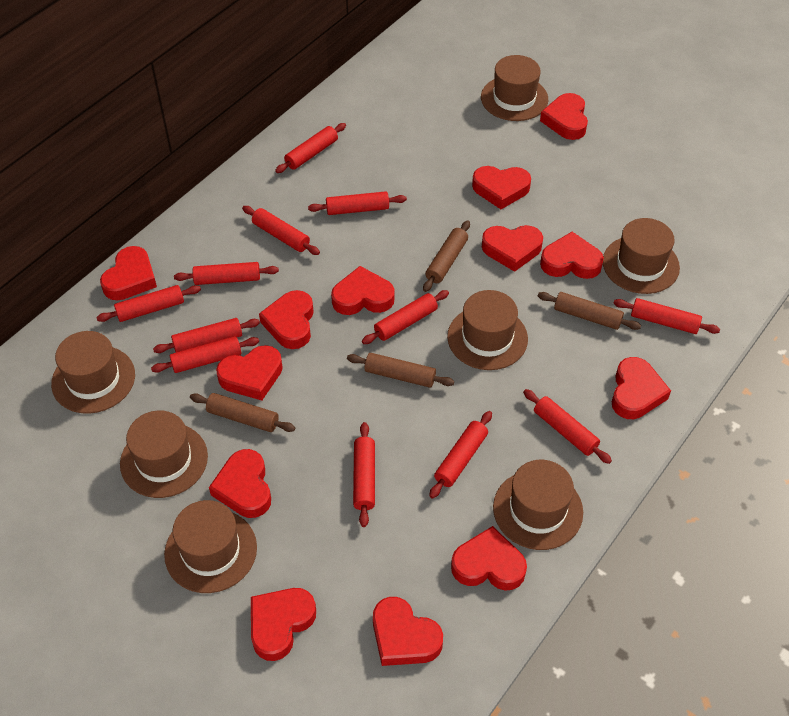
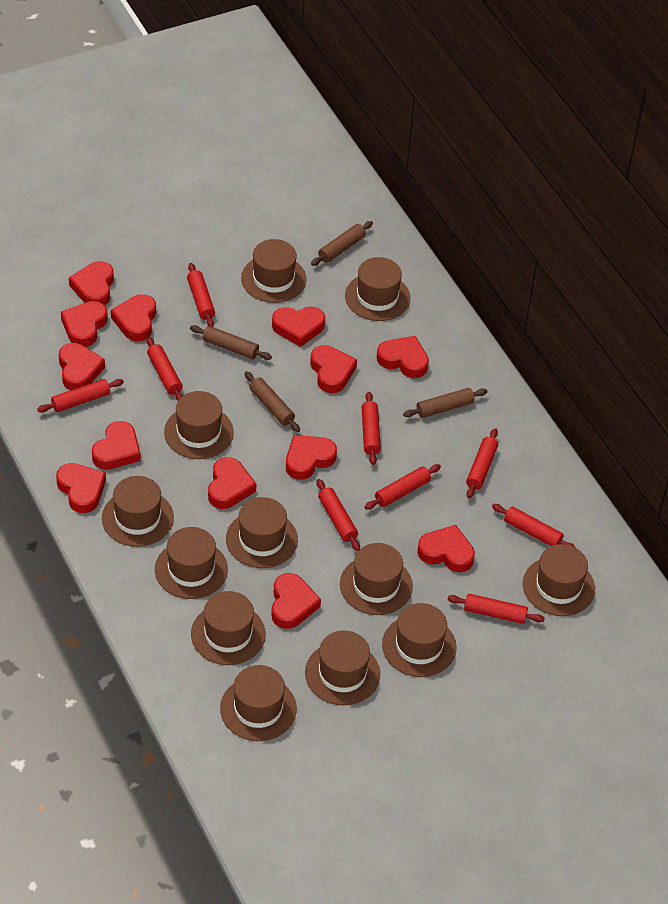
brown hat: [51,331,135,414] [120,410,208,498] [164,500,257,593] [447,290,528,370] [481,55,548,121] [493,460,583,550] [603,218,680,294] = 7 -> [102,476,174,547] [155,527,228,599] [164,391,234,459] [191,591,266,665] [220,665,297,741] [226,497,298,568] [241,239,306,303] [305,630,380,705] [340,543,413,615] [345,257,410,321] [382,603,457,677] [523,544,595,616] = 12
red rolling pin: [96,285,201,322] [151,336,259,373] [153,318,260,353] [174,262,279,285] [242,206,320,255] [275,123,346,173] [308,191,407,215] [353,422,375,527] [362,290,449,344] [429,411,492,499] [523,389,612,464] [613,298,720,334] = 12 -> [37,379,124,413] [146,337,183,401] [187,263,215,327] [317,479,360,551] [362,392,381,465] [365,464,441,510] [447,594,545,624] [466,428,498,498] [492,504,576,548] = 9

